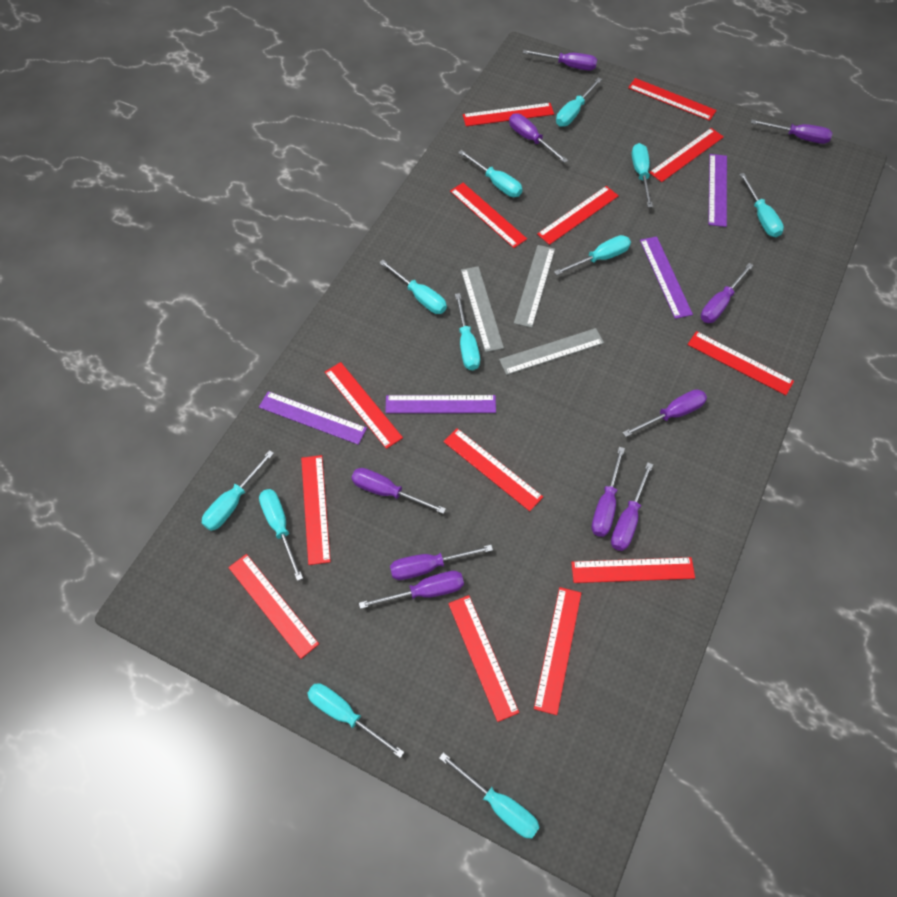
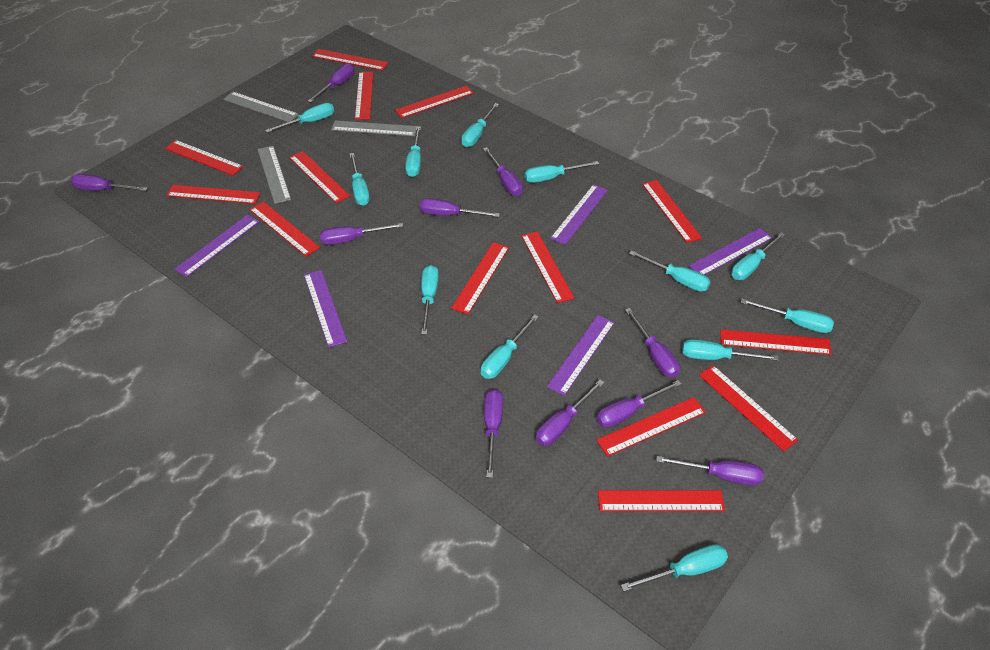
purple ruler: [259,391,367,445] [385,395,496,413] [640,236,693,319] [708,154,727,227] = 4 -> [174,215,260,277] [304,270,348,347] [547,315,615,396] [550,184,608,245] [689,228,773,275] = 5
red ruler: [228,554,319,659] [301,455,331,565] [325,362,403,449] [443,428,543,511] [448,595,519,722] [450,183,527,248] [463,103,554,126] [534,587,581,715] [537,186,619,245] [571,557,695,583] [628,78,717,121] [649,128,724,182] [688,331,794,395] = 13 -> [165,140,243,176] [166,185,260,204] [249,201,320,256] [289,151,350,203] [312,49,388,71] [355,71,374,120] [395,85,474,118] [451,242,509,314] [521,231,574,303] [596,397,706,457] [598,490,725,511] [642,180,702,243] [699,365,798,451] [720,330,832,355] = 14
turquoise screwdriver: [202,450,274,531] [259,489,303,581] [307,683,404,758] [379,260,447,314] [439,752,540,839] [455,293,480,370] [458,150,523,197] [554,235,631,275] [556,78,602,127] [631,143,653,207] [739,173,784,237] = 11 -> [265,103,334,133] [350,153,370,206] [405,126,421,177] [421,265,439,335] [461,103,499,147] [481,314,539,379] [524,161,599,183] [621,544,728,592] [629,250,711,292] [682,339,779,361] [731,232,786,280] [741,299,834,333] = 12

